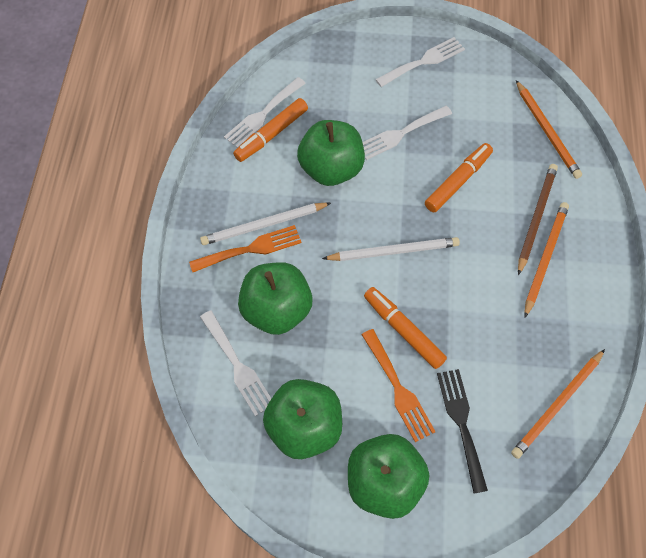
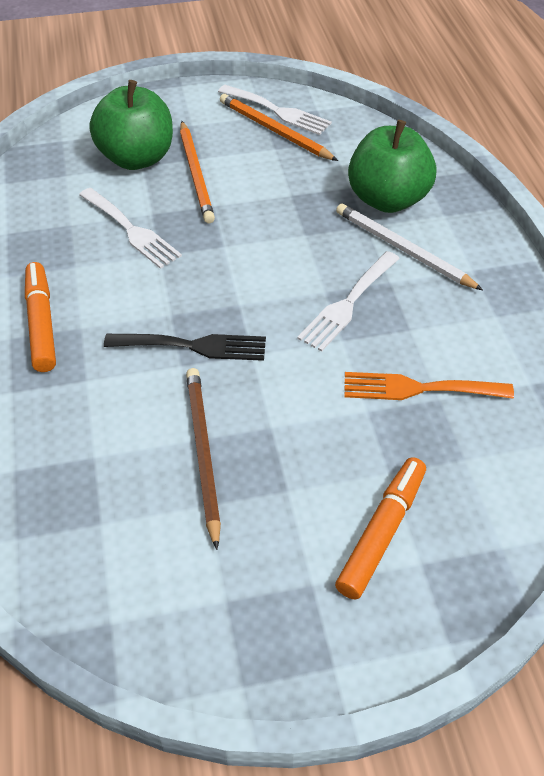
green apple: [238,262,312,335] [263,379,342,459] [297,120,365,186] [348,434,429,519] = 4 -> [89,80,173,170] [348,120,436,213] = 2
orange fork: [189,225,302,272] [361,329,436,442] = 2 -> [344,372,514,400] = 1
orange marker: [233,98,308,162] [364,287,447,369] [425,143,493,212] = 3 -> [25,262,56,372] [335,457,426,600] = 2
orange pencil: [511,349,605,459] [516,80,582,179] [524,202,569,317] = 3 -> [180,121,215,223] [220,94,338,161] = 2
white fork: [200,310,272,416] [224,77,306,148] [363,106,452,160] [375,37,465,87] = 4 -> [79,188,182,269] [218,85,332,135] [297,251,400,352] = 3
white pencil: [200,202,331,245] [322,237,460,261] = 2 -> [336,203,483,290] = 1

